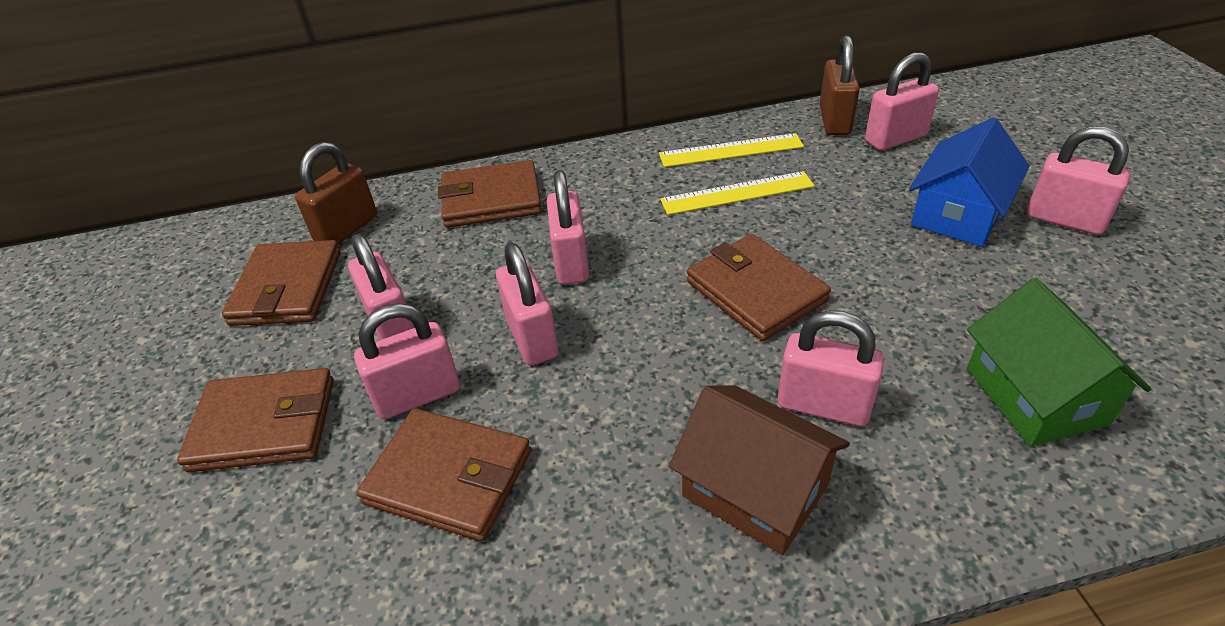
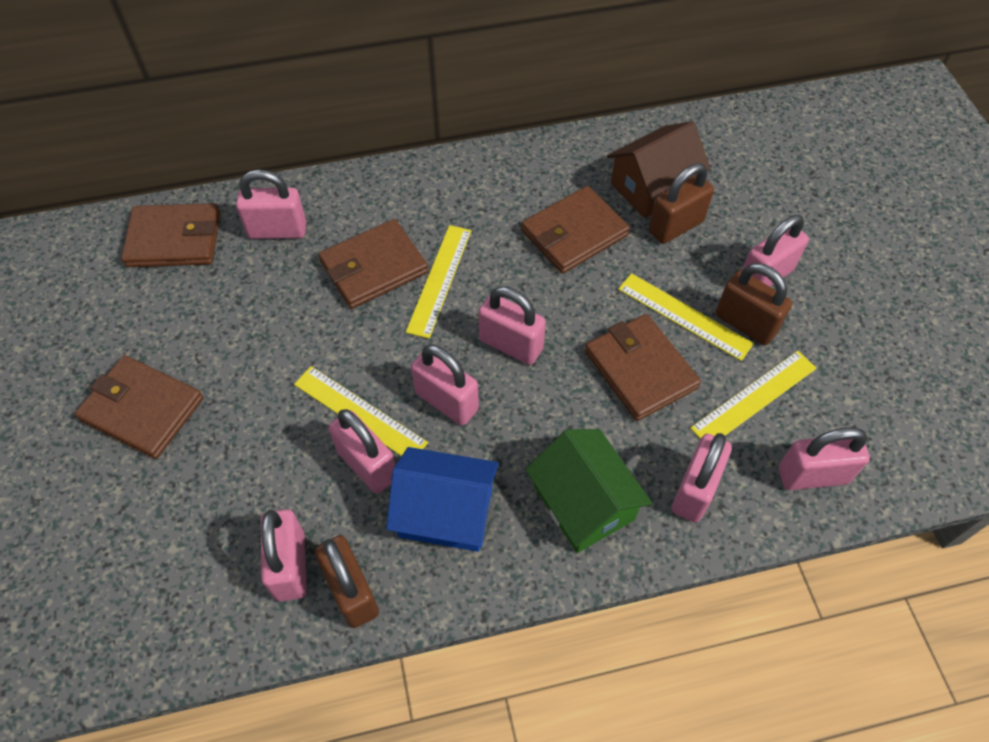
brown padlock: [295,142,377,244] [820,35,860,135] = 2 -> [315,535,379,628] [649,163,714,244] [715,263,792,345] = 3
pink padlock: [348,233,415,340] [354,303,460,419] [496,243,558,365] [547,170,589,285] [778,310,884,427] [865,52,939,151] [1026,126,1130,235] = 7 -> [236,170,306,239] [261,509,307,601] [328,409,395,494] [411,344,479,426] [478,286,546,365] [672,433,732,523] [742,215,809,287] [779,427,870,490] = 8
yellow ruler: [659,133,804,167] [660,171,814,215] = 2 -> [294,366,428,456] [406,225,471,339] [618,273,754,361] [690,351,817,439] = 4

